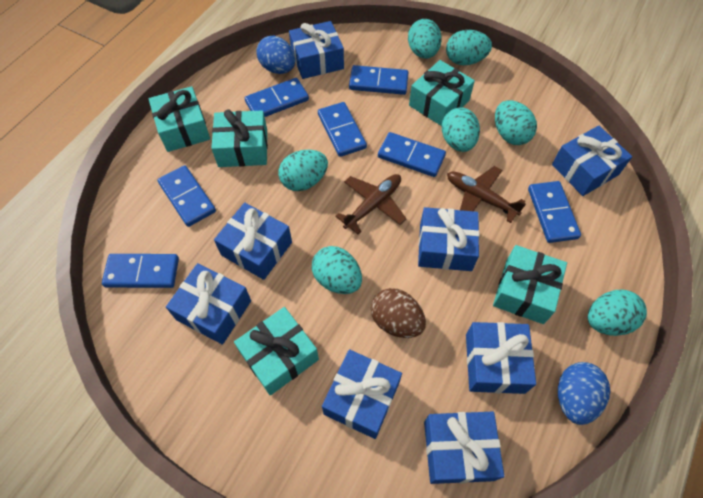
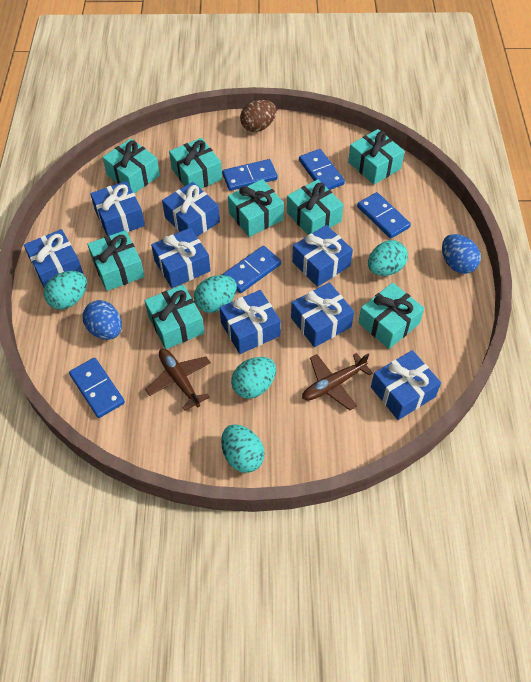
blue domino: [102,254,179,288] [158,165,216,227] [245,78,309,117] [318,102,367,157] [349,65,408,95] [378,132,446,177] [528,181,581,243] = 7 -> [69,358,125,418] [222,159,278,191] [223,246,281,293] [299,149,345,190] [357,192,411,238] = 5
turquoise egg: [279,150,328,191] [312,246,362,294] [408,19,442,59] [442,107,480,152] [446,30,492,65] [495,100,537,145] [588,289,647,336] = 7 -> [44,271,87,310] [194,275,237,313] [221,424,265,473] [231,357,276,399] [368,240,408,276] = 5
turquoise gift: [149,86,210,152] [211,109,268,167] [234,307,319,395] [409,60,475,126] [493,245,567,324] = 5 -> [87,230,145,291] [102,138,160,193] [144,284,204,349] [169,138,222,188] [228,179,284,237] [287,179,344,235] [348,129,405,185] [358,283,424,349] = 8

